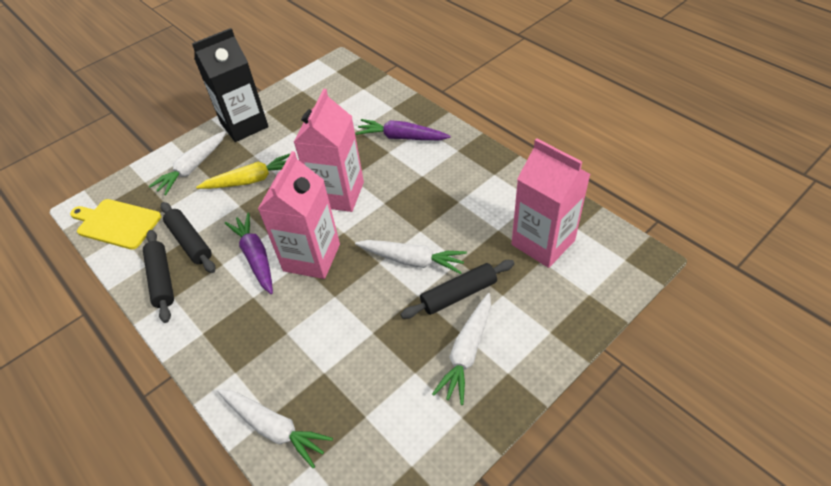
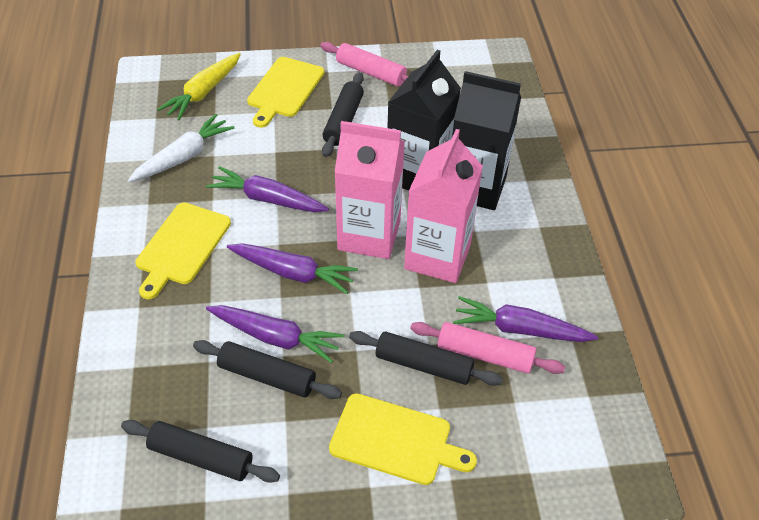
black carton: [192,28,269,142] = 1 -> [387,50,461,191] [452,71,521,210] = 2
black rolling pin: [143,230,174,323] [161,202,215,273] [400,260,515,319] = 3 -> [121,420,280,483] [193,340,342,399] [322,72,364,157] [349,331,503,386] = 4
pink carton: [258,151,340,279] [294,89,364,212] [511,138,590,268] = 3 -> [335,121,405,259] [404,129,483,283] = 2
pink rolling pin: none = 0 -> [320,42,408,86] [410,322,565,374] = 2
purple carrot: [225,212,273,294] [355,119,451,140] = 2 -> [206,166,329,212] [206,305,344,363] [227,243,358,294] [453,296,598,342] = 4
white carrot: [149,131,226,195] [217,389,333,468] [355,240,467,274] [432,293,491,405] = 4 -> [128,114,235,182] = 1
yellow cutting board: [70,199,161,250] = 1 -> [136,202,231,299] [247,57,324,128] [329,393,477,485] = 3

